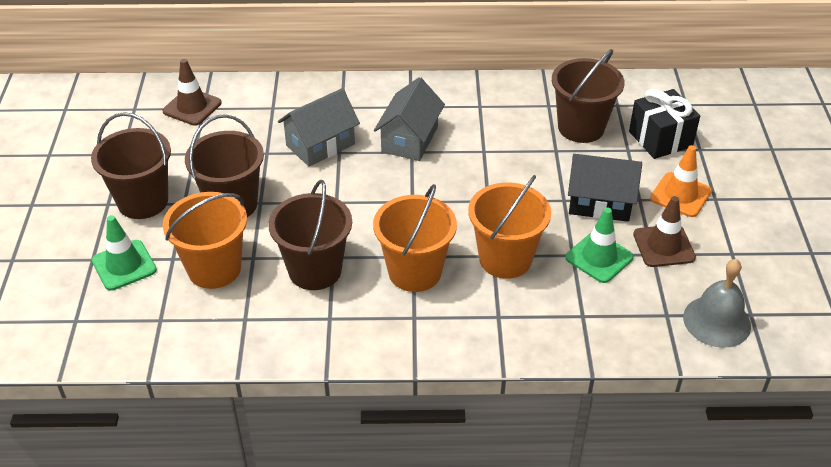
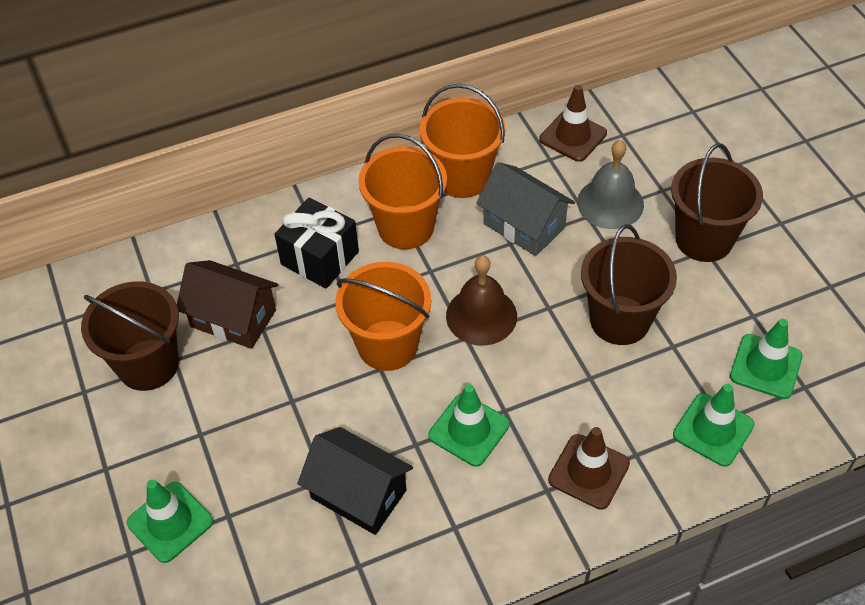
brown bell: none = 0 -> [446,255,517,346] = 1
brown bucket: [91,112,171,219] [185,114,264,217] [268,180,352,290] [552,49,625,143] = 4 -> [81,281,179,391] [581,224,677,345] [671,144,763,262] = 3
brown house: none = 0 -> [177,260,278,349] = 1
green traffic cone: [92,215,157,291] [565,207,634,283] = 2 -> [127,479,213,563] [429,384,510,466] [673,384,754,467] [730,319,803,399] = 4
grey house: [278,88,360,167] [374,77,445,161] = 2 -> [476,162,575,256] = 1
orange traffic cone: [650,145,712,217] = 1 -> none = 0

